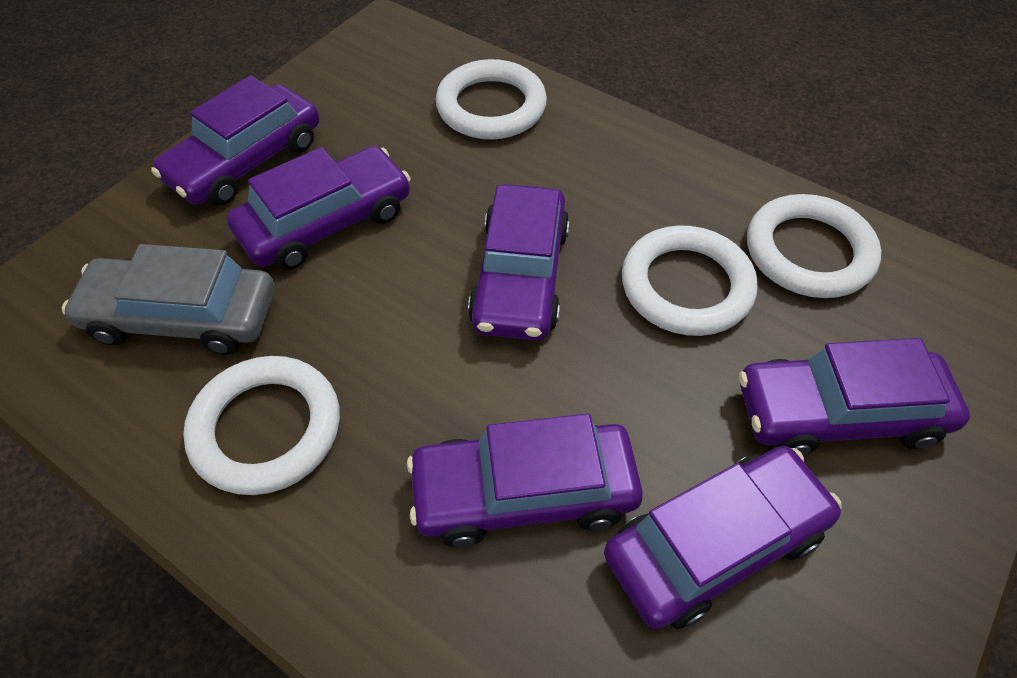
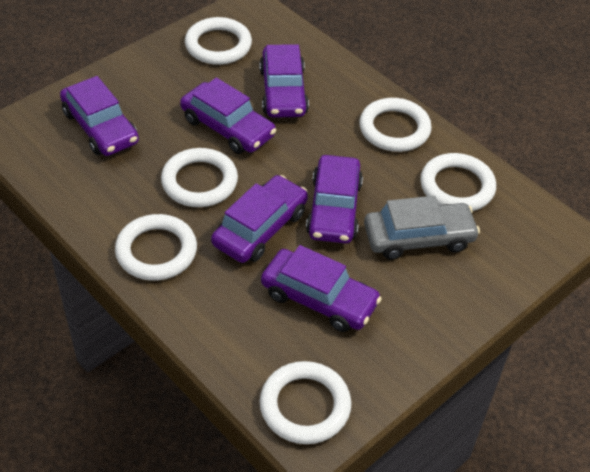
white ring: [183,356,340,495] [435,59,547,139] [622,225,758,336] [747,194,881,298] = 4 -> [115,214,197,281] [161,148,238,207] [185,17,252,65] [260,361,351,444] [359,98,432,152] [420,153,496,211] = 6

